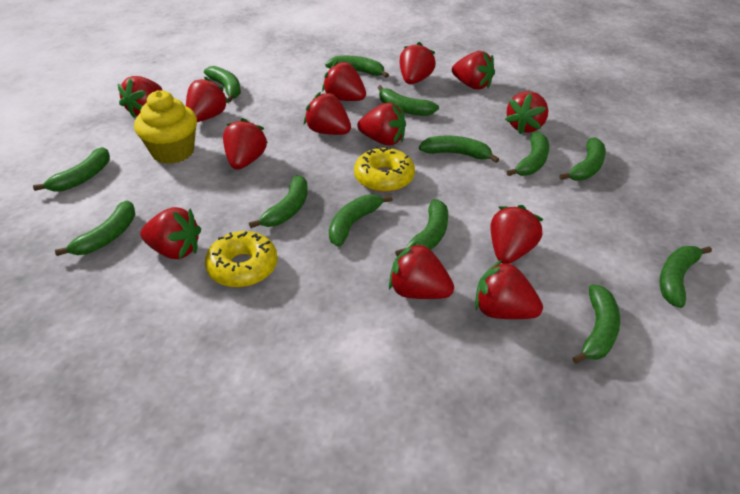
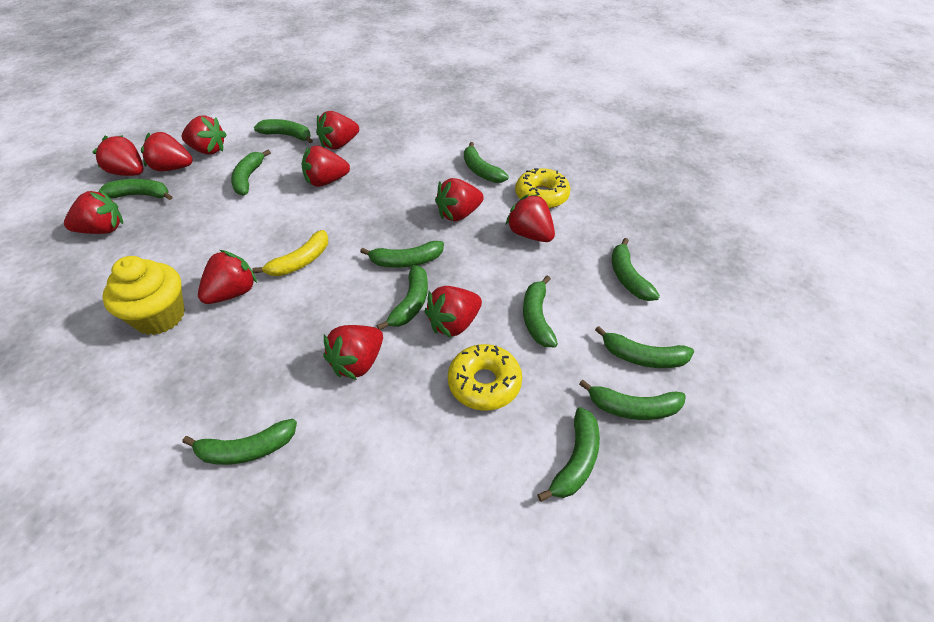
green banana: [33,147,110,191] [55,201,136,256] [204,66,241,102] [249,175,308,228] [325,56,389,78] [329,194,393,247] [378,85,439,116] [395,199,448,257] [419,136,499,163] [507,132,549,176] [559,137,606,181] [572,284,620,364] [660,246,712,308] = 13 -> [98,179,172,200] [183,419,297,465] [231,150,271,196] [254,119,313,143] [360,241,444,268] [377,265,428,330] [464,142,509,183] [523,275,558,348] [537,407,600,502] [579,380,686,420] [595,326,694,368] [612,238,660,301] = 12
red strawberry: [118,76,163,117] [140,207,201,259] [186,77,229,122] [223,118,268,170] [304,92,351,135] [322,61,366,101] [357,103,406,146] [389,242,454,299] [399,42,436,84] [452,51,495,90] [475,260,543,319] [490,205,544,264] [505,91,548,134] = 13 -> [64,190,123,234] [92,135,144,176] [141,132,193,171] [182,116,227,155] [198,250,257,304] [302,145,350,187] [316,111,359,150] [323,325,383,380] [424,286,482,338] [435,178,484,221] [506,194,555,242] = 11
yellow banana: none = 0 -> [252,230,328,276] = 1

